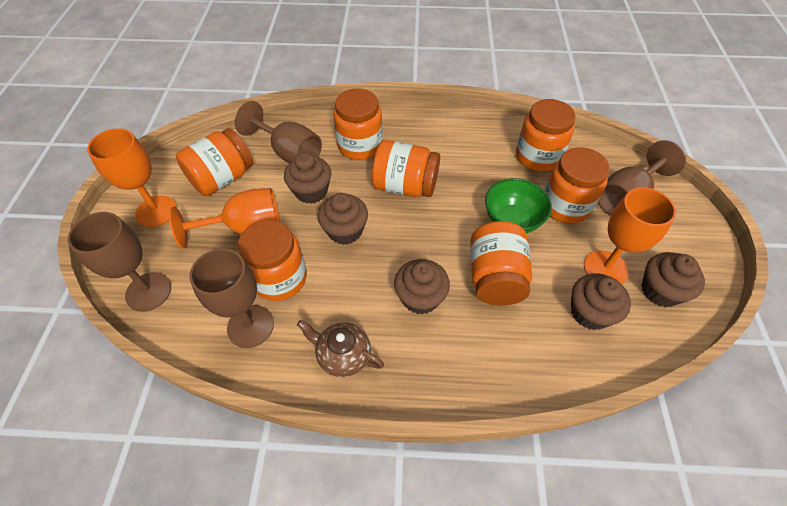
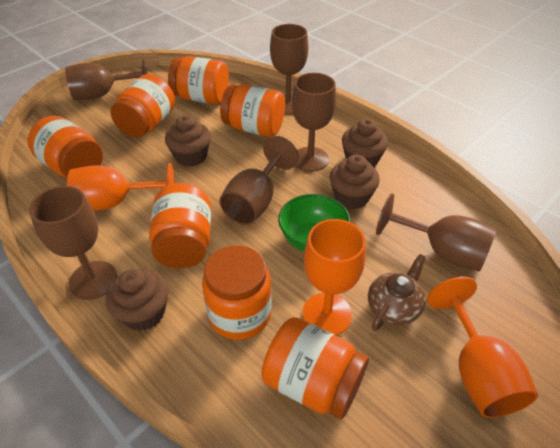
brown cupcake: [284,153,331,204] [318,193,368,245] [394,259,450,315] [571,273,631,330] [641,252,705,307] = 5 -> [106,269,169,331] [165,115,211,167] [330,155,380,209] [342,119,388,167] = 4
brown goblet: [67,212,171,312] [189,248,274,348] [235,101,322,163] [598,140,686,215] = 4 -> [29,186,117,300] [65,57,148,100] [219,136,299,225] [270,24,308,114] [292,73,336,172] [376,193,497,272] = 6

